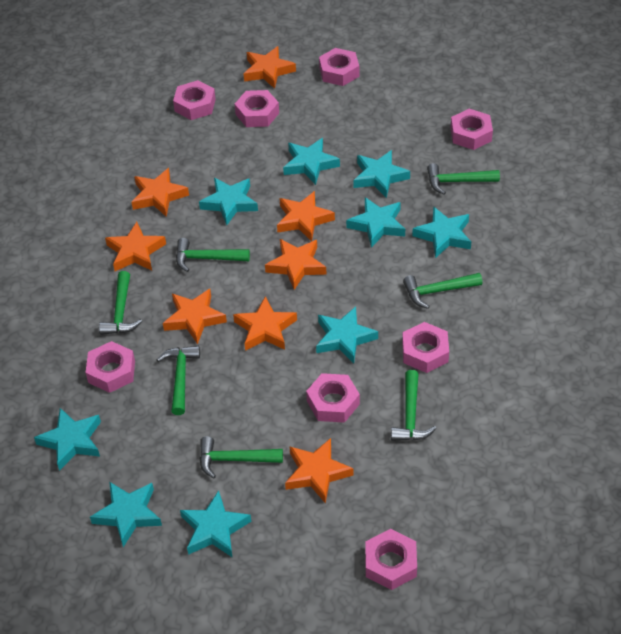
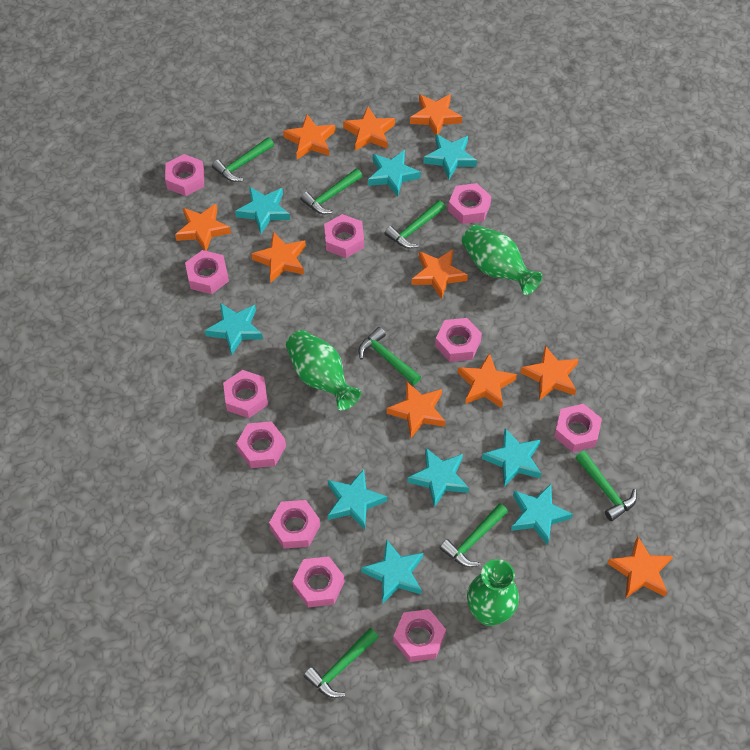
green vase: none = 0 -> [286,330,361,411] [462,225,543,295] [467,559,519,626] = 3
orange star: [105,222,166,271] [131,168,189,217] [163,289,227,344] [233,296,297,351] [244,46,296,89] [265,239,327,290] [277,191,335,241] [285,438,353,504] = 8 -> [175,204,231,251] [251,232,306,282] [283,114,335,159] [343,106,395,151] [387,381,445,438] [410,94,462,136] [412,249,468,299] [458,353,517,408] [520,345,579,401] [607,536,673,598] = 10
pink nut: [86,341,135,393] [173,80,216,120] [235,90,279,127] [306,373,360,423] [319,48,359,86] [365,529,417,590] [402,322,449,373] [450,109,493,150] = 8 -> [165,154,204,196] [185,250,229,294] [223,370,268,418] [236,421,286,468] [269,500,320,548] [292,556,345,607] [324,214,364,258] [393,609,446,662] [435,318,482,362] [448,183,491,224] [554,404,602,452] = 11

